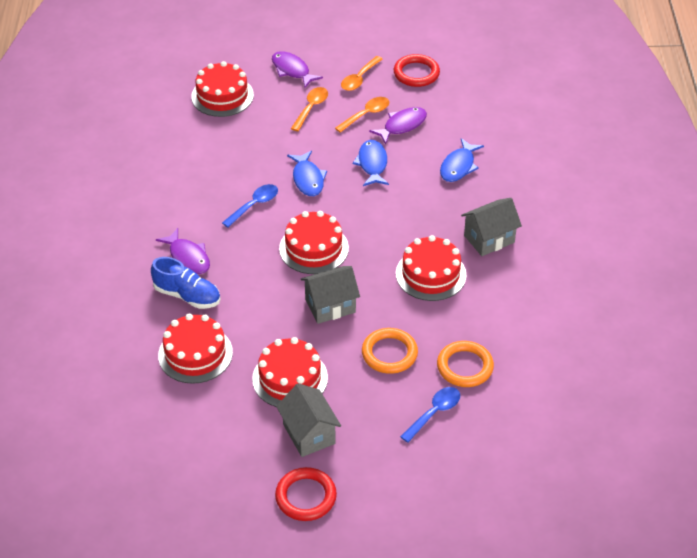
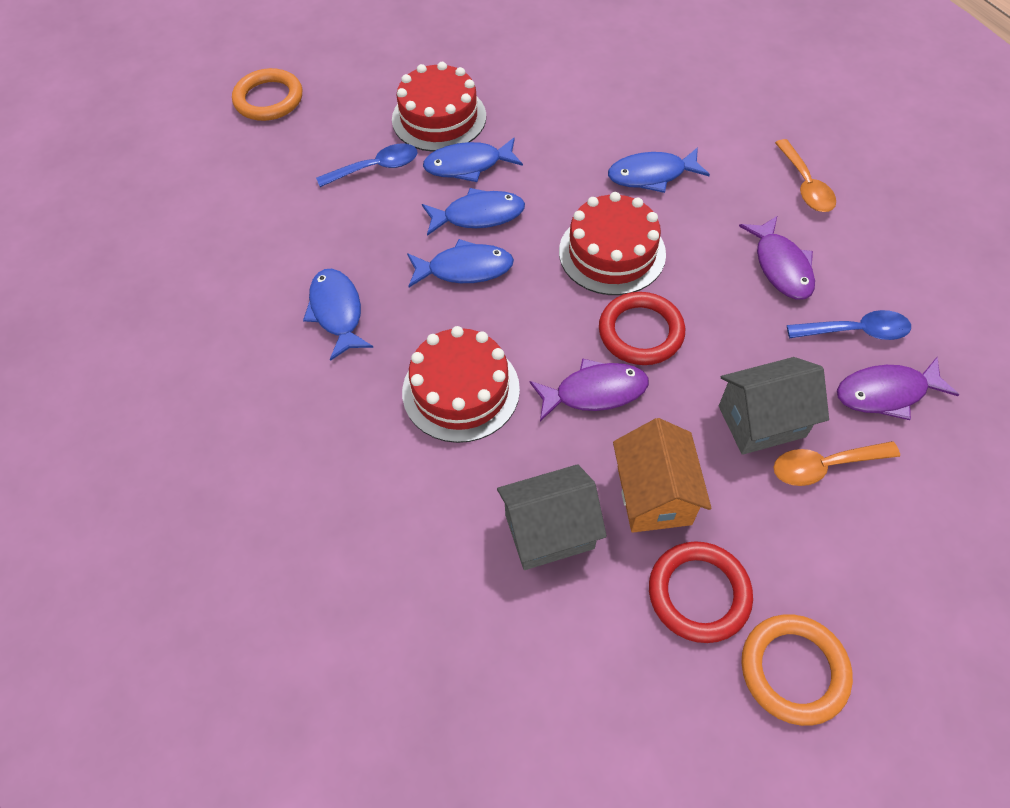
blue fish: [287,151,327,196] [353,140,389,186] [440,138,484,182] = 3 -> [303,269,373,361] [407,239,514,287] [422,188,525,236] [423,137,523,182] [608,147,710,193] = 5
blue shoe: [151,257,220,309] = 1 -> none = 0
grey house: [276,383,341,457] [301,266,360,324] [461,198,522,256] = 3 -> [497,464,607,570] [719,357,829,455] = 2
orange house: none = 0 -> [613,418,711,533] = 1
orange spoon: [291,87,328,131] [335,97,389,133] [341,56,383,91] = 3 -> [773,441,900,486] [775,139,836,212] = 2
red cake: [158,313,233,384] [191,61,254,117] [252,337,328,407] [279,211,349,274] [396,235,466,301] = 5 -> [392,62,486,152] [402,326,520,443] [559,192,666,295] = 3

